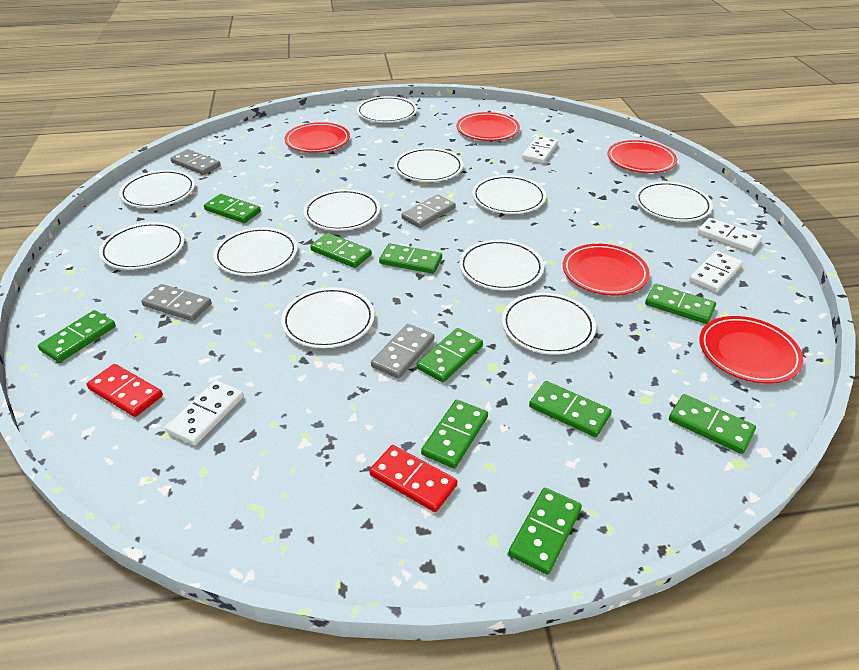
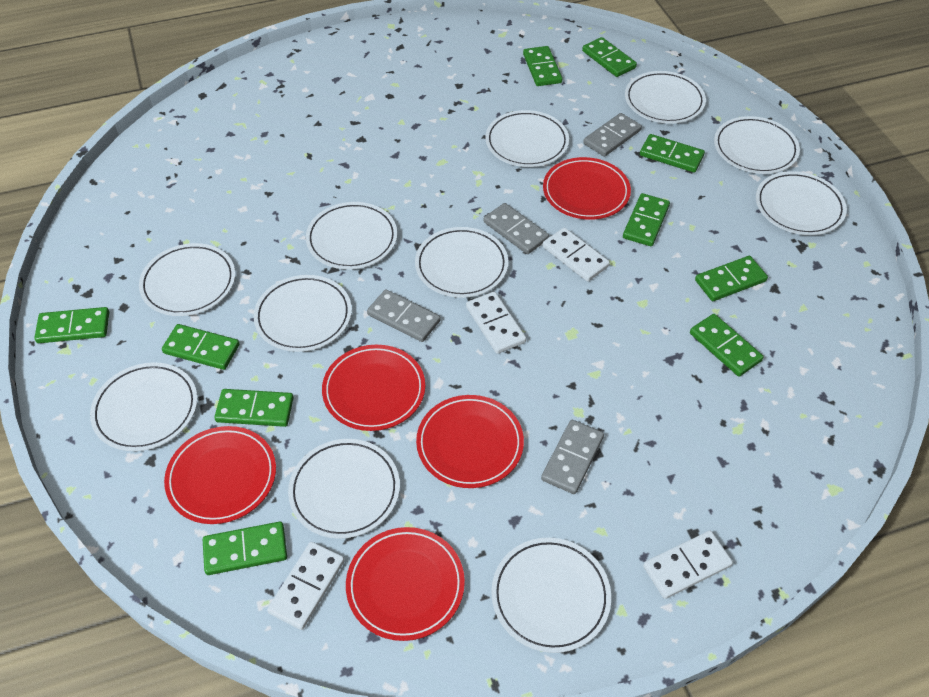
red domino: [87,364,163,417] [369,445,457,512] = 2 -> none = 0

